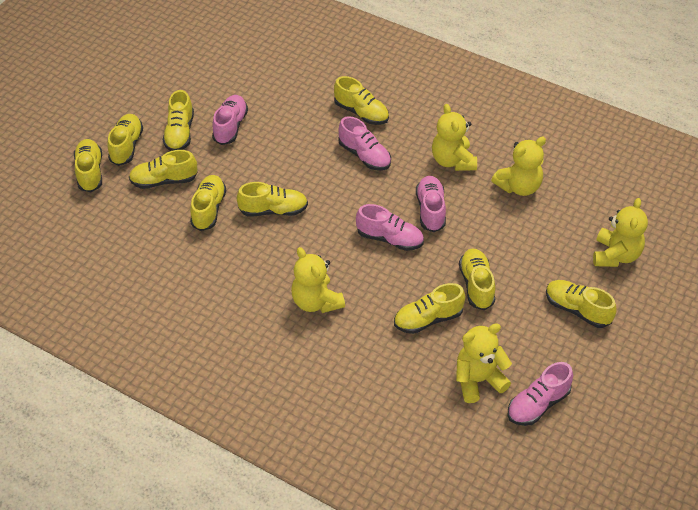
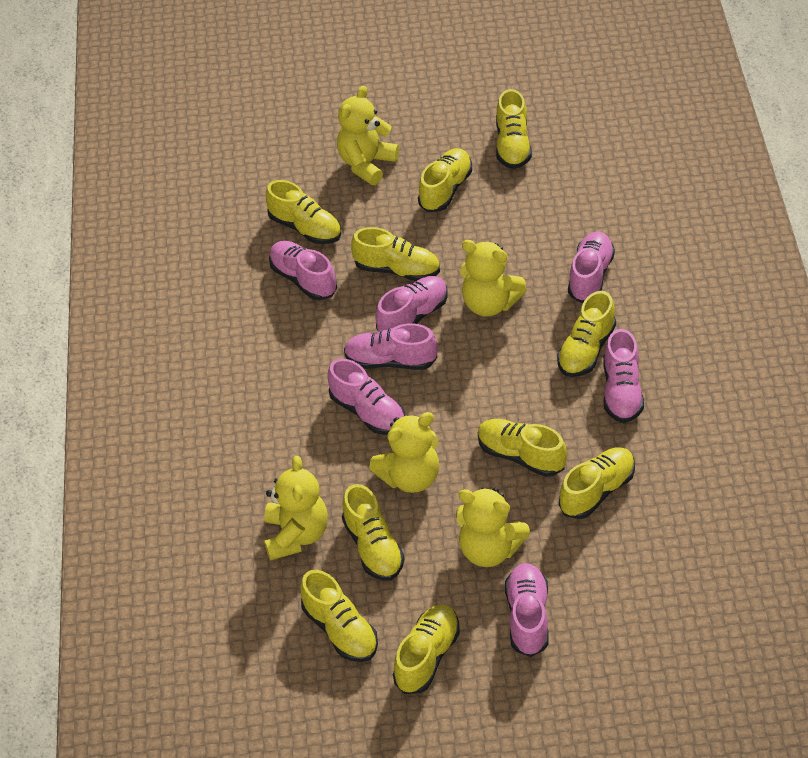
pink shoe: [212,95,248,145] [338,116,391,171] [356,204,424,251] [416,176,446,232] [507,362,573,426] = 5 -> [269,241,337,300] [327,359,405,435] [344,323,438,370] [375,276,448,332] [505,563,548,657] [568,232,615,303] [604,329,644,423] = 7

